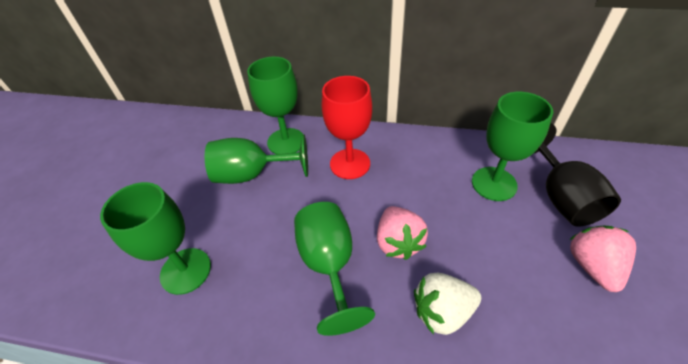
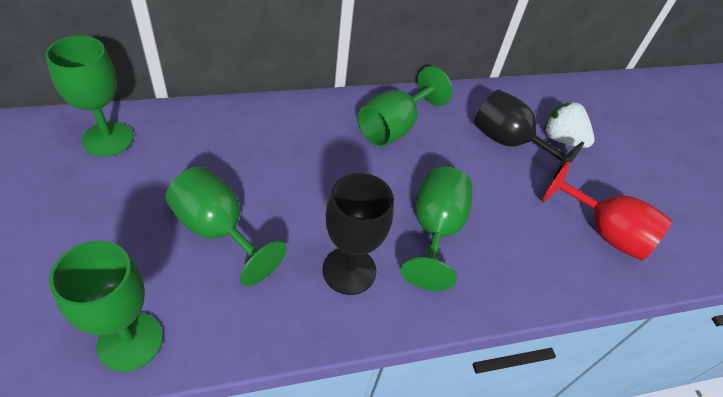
black goblet: [533,123,621,227] = 1 -> [323,173,394,295] [474,89,584,179] = 2
pink strawberry: [377,206,428,260] [569,226,636,292] = 2 -> none = 0

